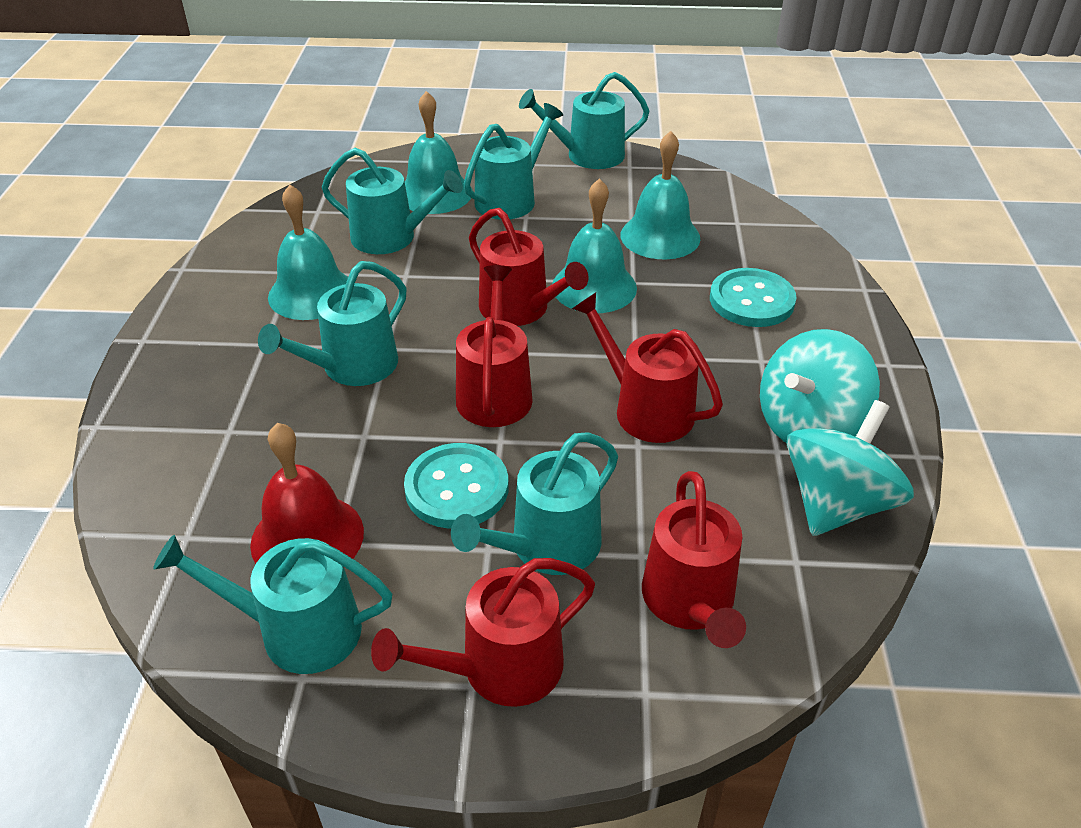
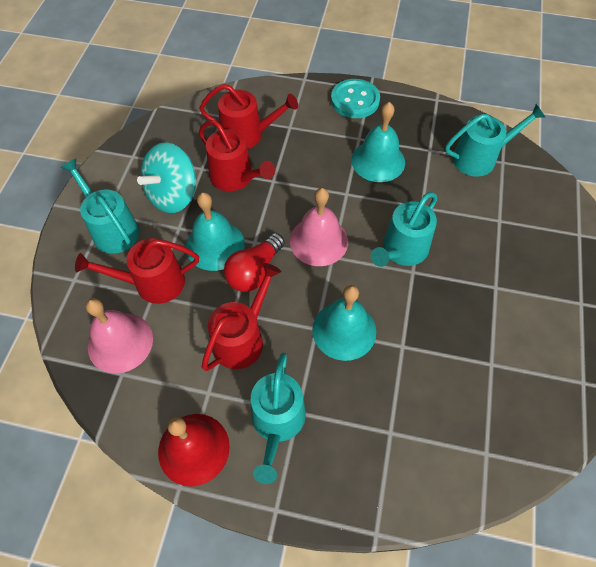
pink bell: none = 0 -> [86,298,153,373] [290,188,348,266] = 2
red light bulb: none = 0 -> [224,233,285,292] = 1
red watering can: [371,558,595,707] [456,265,533,427] [469,208,589,326] [572,293,723,443] [642,471,746,648] = 5 -> [75,238,199,304] [199,84,298,149] [199,120,275,191] [202,263,281,371] = 4
turquoise bell: [268,185,348,320] [405,91,472,214] [552,178,637,313] [621,131,700,259] = 4 -> [186,192,245,271] [312,285,376,361] [351,102,405,182] = 3
turquoise button: [404,443,509,529] [710,268,796,327] = 2 -> [331,79,380,118] = 1
turquoise spinning top: [760,329,880,443] [786,400,914,536] = 2 -> [137,142,196,213] = 1
turquoise watering can: [153,535,392,674] [258,261,406,386] [322,148,463,254] [451,432,618,575] [464,103,563,220] [519,72,649,169] = 6 -> [60,159,139,254] [251,353,306,484] [371,192,437,267] [445,104,545,177] = 4

